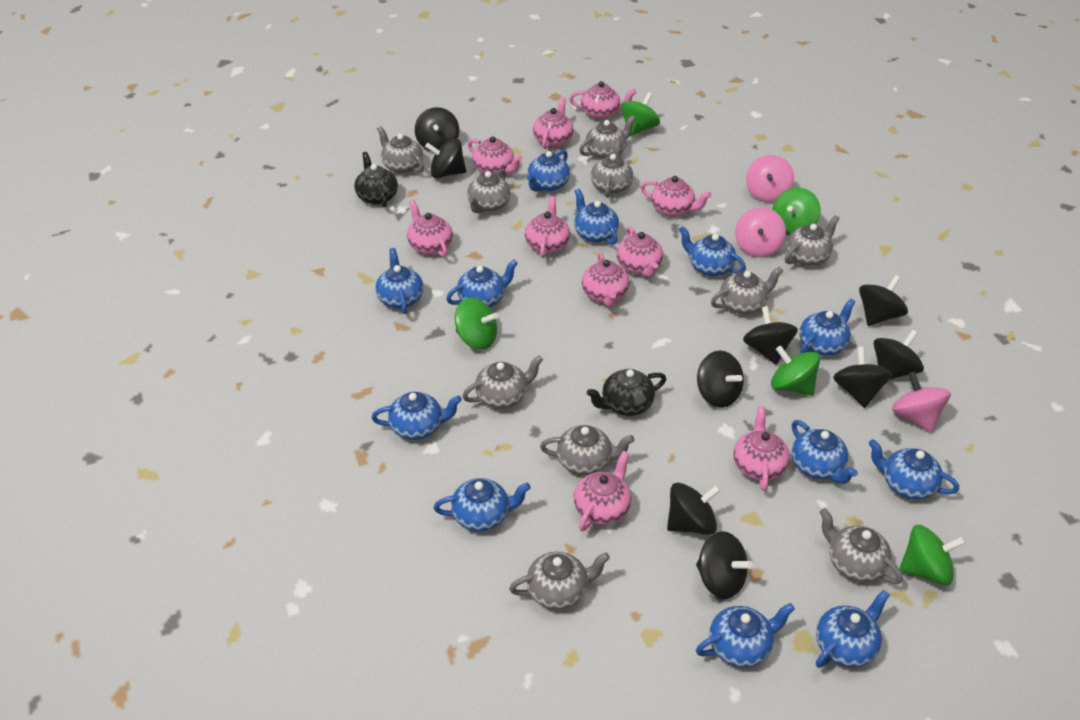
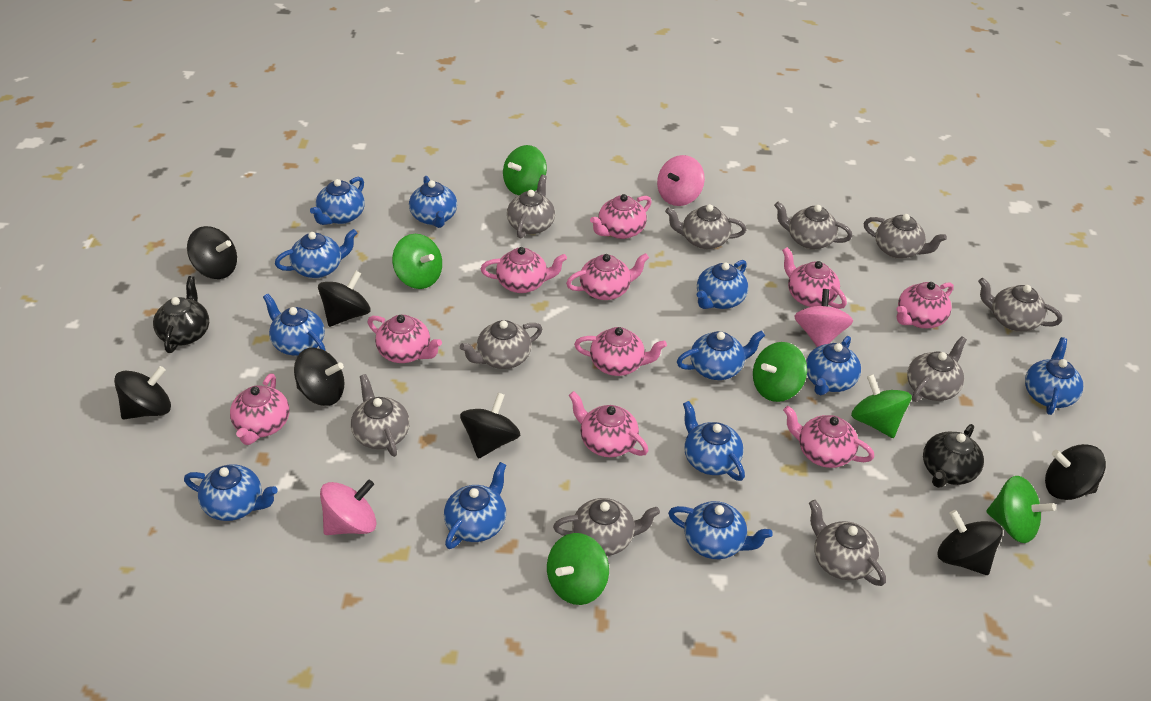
black spinning top: [415,107,459,152] [425,138,466,178] [667,483,721,535] [696,531,753,599] [697,350,744,408] [743,306,798,365] [833,347,892,408] [859,275,908,326] [873,330,924,379] = 9 -> [114,366,171,419] [187,226,237,279] [294,348,344,406] [318,270,370,327] [460,393,520,459] [938,510,1003,575] [1045,444,1106,500] = 7
green spinning top: [455,297,498,350] [620,92,660,136] [771,346,820,396] [772,188,821,235] [899,525,966,586] = 5 -> [392,234,442,289] [503,145,547,195] [547,533,609,605] [753,342,807,402] [851,374,912,438] [986,476,1056,543] = 6

